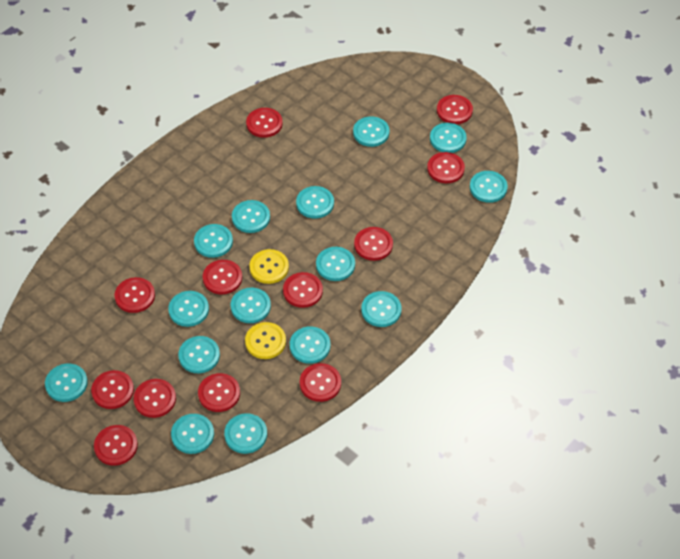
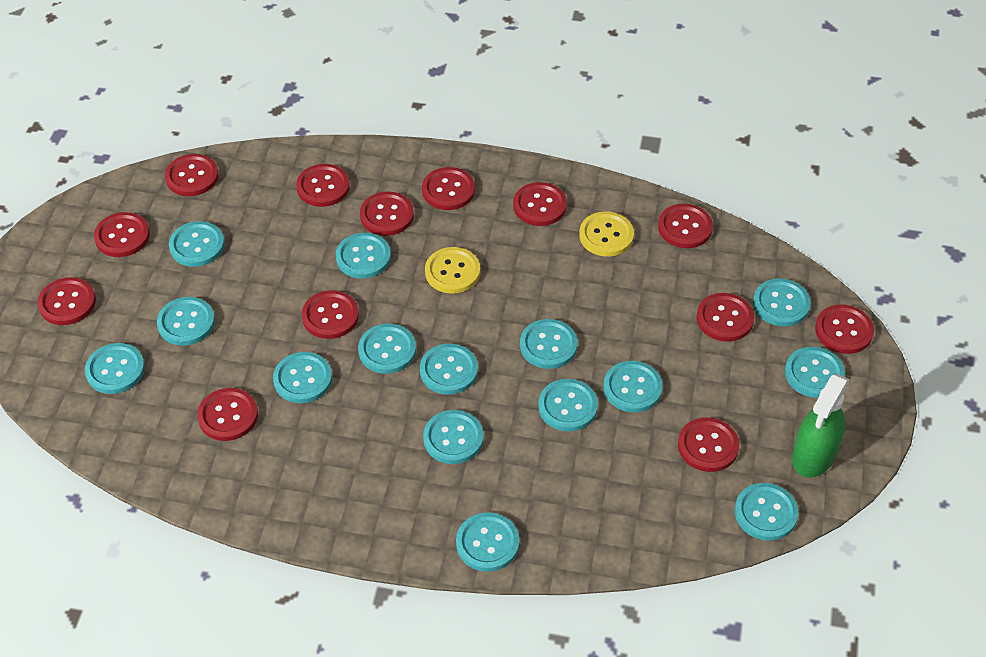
green spray bottle: none = 0 -> [792,374,850,478] = 1
red button: [91,370,134,409] [94,425,138,466] [115,277,155,313] [133,379,176,418] [198,373,240,412] [203,260,242,294] [246,108,283,138] [283,272,323,308] [300,363,341,402] [354,227,393,261] [427,152,465,183] [437,95,473,124] = 12 -> [37,277,96,325] [94,212,150,257] [165,154,219,196] [197,388,258,441] [296,164,350,207] [302,290,359,339] [360,192,414,236] [422,167,475,210] [513,182,567,226] [658,204,713,248] [678,417,739,472] [697,293,754,342] [815,304,874,354] = 13

